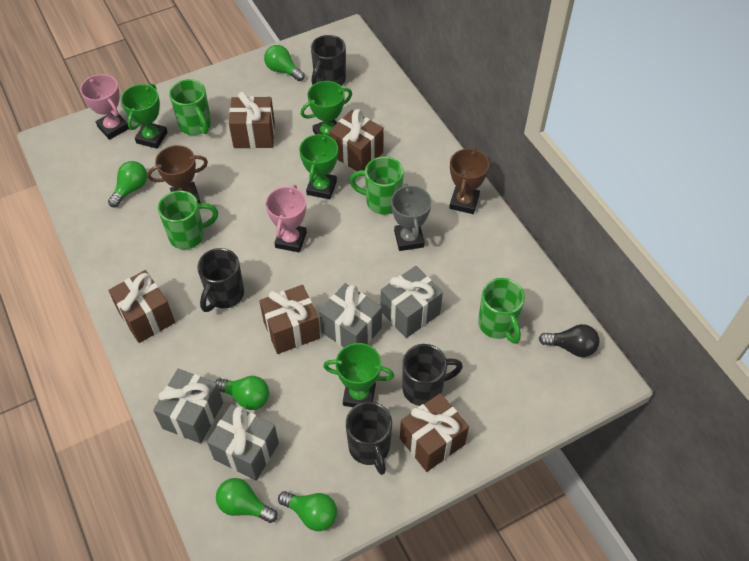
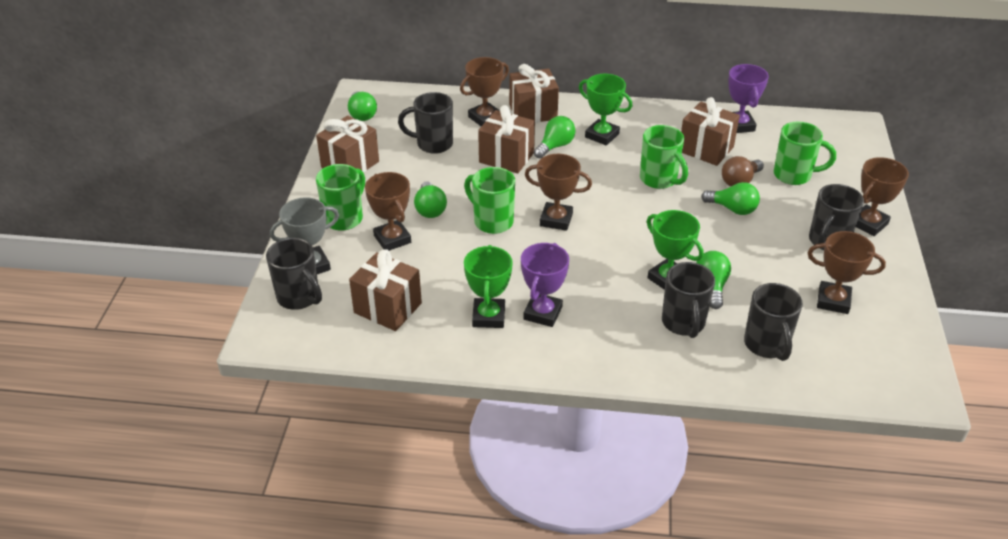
black light bulb: [539,324,600,357] = 1 -> none = 0
black mug: [197,248,244,312] [311,35,346,86] [346,402,392,475] [402,344,463,406] = 4 -> [266,238,322,310] [398,92,453,154] [662,262,715,338] [744,283,803,361] [809,184,864,250] = 5
brown light bulb: none = 0 -> [722,156,764,186] = 1
brown trophy: [147,145,208,203] [449,147,489,214] = 2 -> [365,172,411,251] [460,57,509,126] [525,154,592,231] [808,231,886,314] [856,157,909,236] = 5
green trophy: [121,84,168,149] [299,133,338,199] [301,81,352,135] [323,343,394,407] = 4 -> [464,245,513,328] [579,74,632,145] [647,210,703,290] = 3
grey gift: [153,369,223,444] [207,404,279,480] [319,283,382,347] [381,266,443,338] = 4 -> none = 0
pink trophy: [80,74,129,140] [266,185,307,252] = 2 -> none = 0
purple trophy: none = 0 -> [521,243,569,327] [728,64,769,133] = 2

